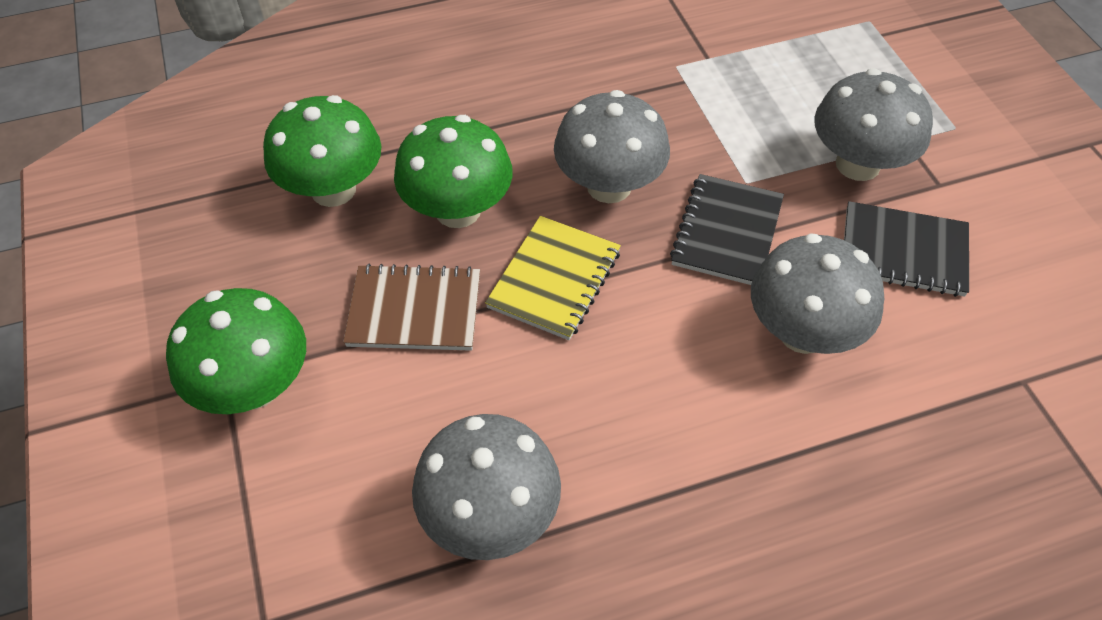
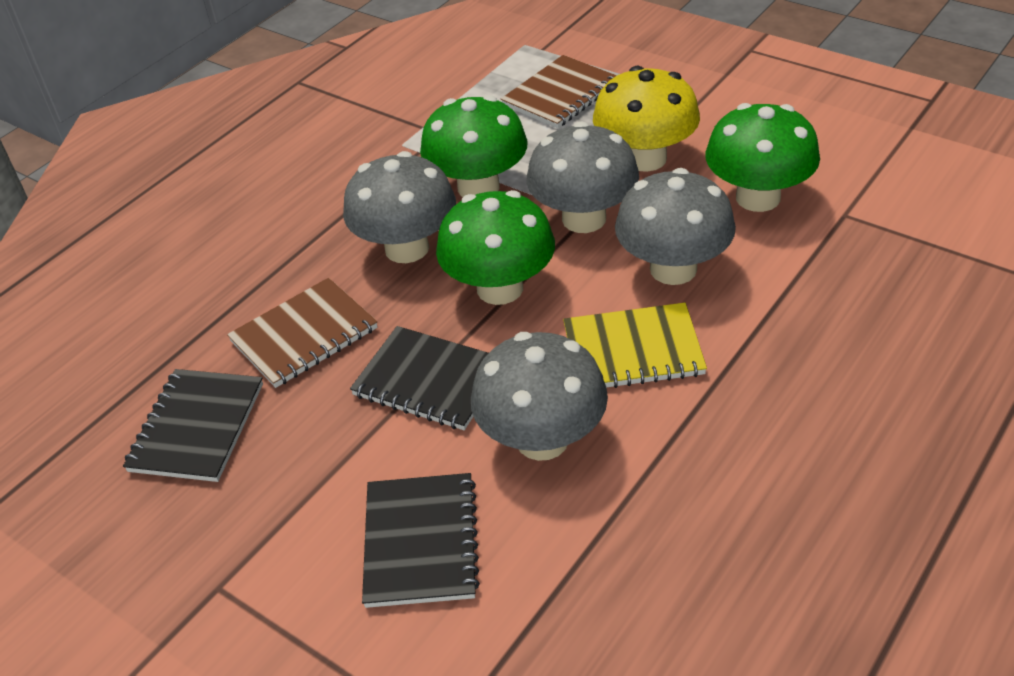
black notebook: [670,174,784,285] [844,201,969,297] = 2 -> [123,369,263,482] [350,326,488,430] [362,473,480,608] = 3
brown notebook: [343,264,480,351] = 1 -> [227,278,378,388] [501,55,617,129] = 2
yellow mushroom: none = 0 -> [593,66,700,172] = 1

